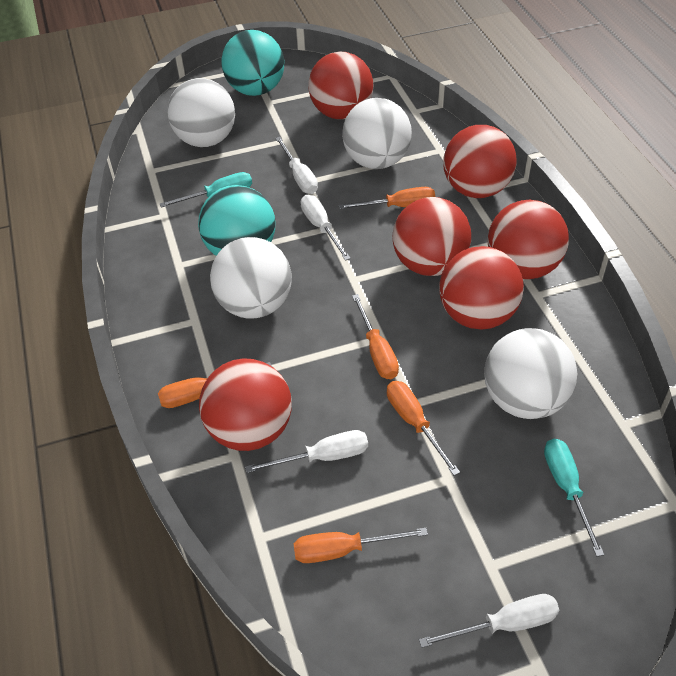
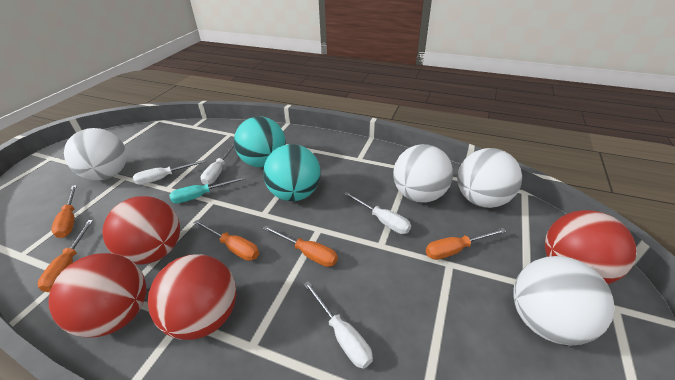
red ball: [199,358,292,451] [308,52,373,119] [392,197,471,276] [439,246,524,330] [443,125,517,198] [488,200,569,279] = 6 -> [48,253,146,338] [102,196,180,265] [148,254,236,340] [545,210,636,284] = 4
turquoise screwdriver: [160,172,252,208] [544,439,604,557] = 2 -> [169,176,246,204] = 1

